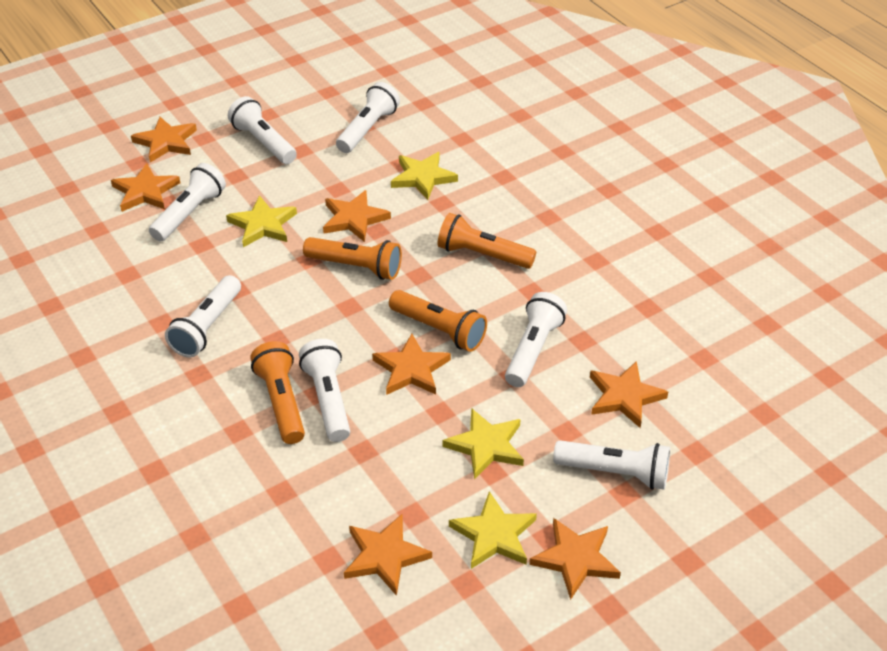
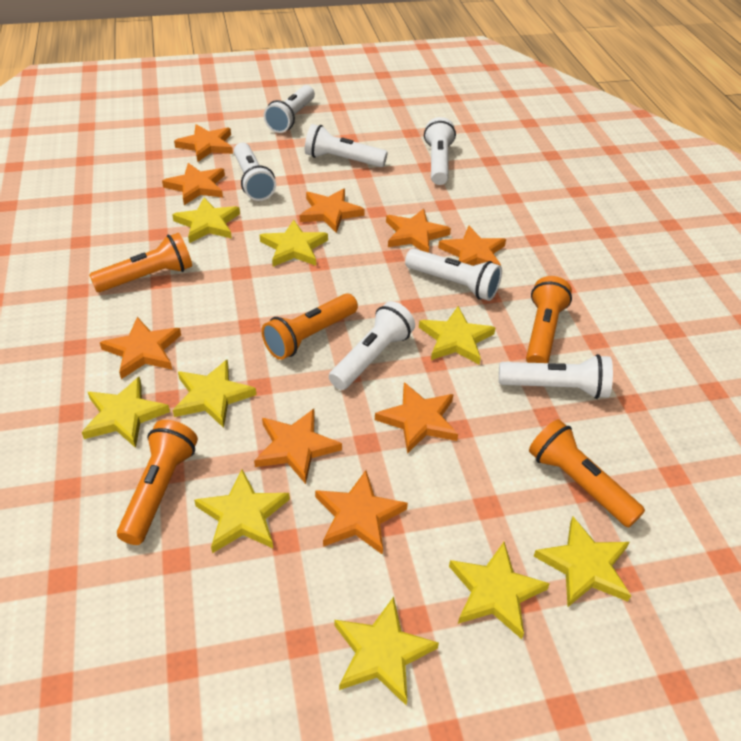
orange flashlight: [250,341,305,444] [303,237,402,280] [389,290,487,352] [438,213,536,269] = 4 -> [89,233,192,292] [117,420,198,545] [261,293,358,360] [526,276,572,363] [529,419,645,527] = 5
orange star: [111,163,180,212] [131,117,197,163] [323,190,391,242] [344,514,432,596] [372,334,451,395] [529,518,621,600] [590,361,668,428] = 7 -> [100,317,181,379] [162,163,225,205] [174,124,233,162] [254,409,342,484] [300,188,365,233] [315,470,408,555] [375,382,458,454] [386,208,451,253] [438,226,506,266] = 9
yellow star: [226,195,297,247] [391,152,458,200] [443,408,524,480] [449,491,537,569] = 4 -> [82,377,170,448] [172,198,240,243] [173,360,256,428] [194,470,290,553] [260,220,328,267] [334,597,439,705] [419,306,496,365] [449,542,550,639] [534,517,631,607] = 9

